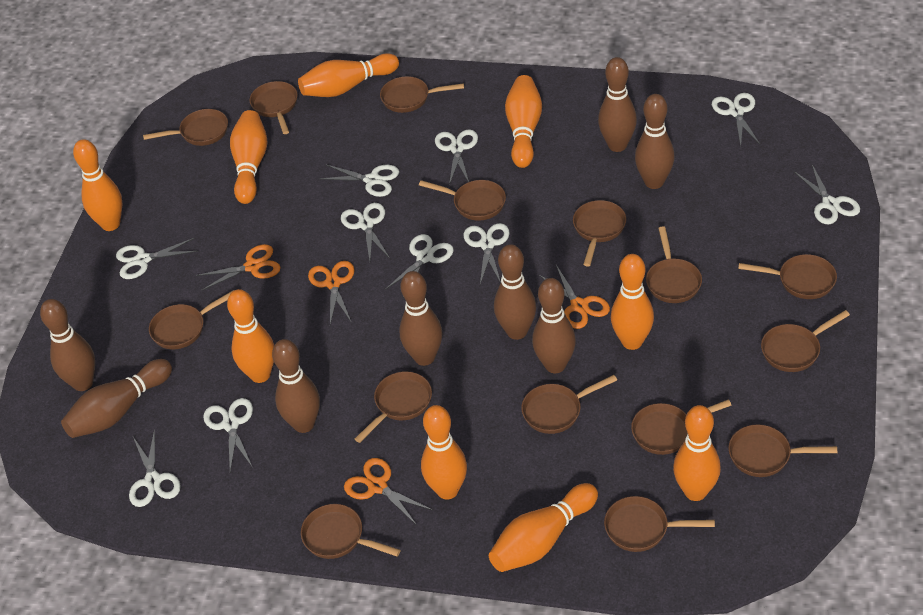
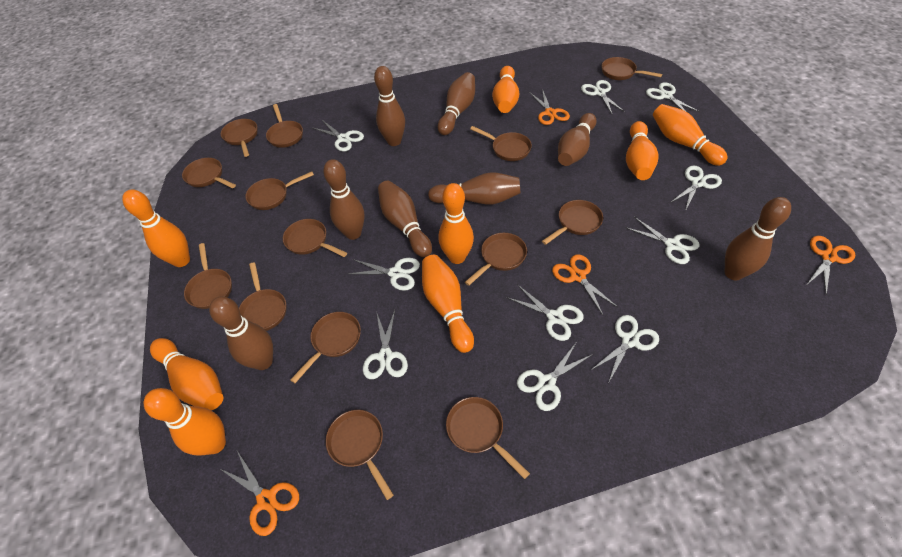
brown pan: [143,109,228,146] [149,290,234,349] [250,81,298,134] [301,504,401,559] [355,371,432,443] [380,76,464,113] [419,180,506,221] [521,375,617,434] [573,200,626,266] [604,496,715,552] [631,399,731,455] [646,226,702,303] [728,424,837,477] [738,254,837,299] [761,310,850,372] = 15 -> [182,158,236,188] [184,243,232,309] [221,119,258,157] [239,262,286,331] [246,171,314,210] [266,104,303,148] [283,219,347,257] [291,312,361,383] [326,410,393,500] [446,397,530,479] [465,233,527,286] [470,126,532,161] [542,200,603,245] [602,57,662,80] = 14
orange bowling pin: [73,139,122,231] [227,289,274,383] [230,110,268,204] [298,53,399,97] [421,405,467,500] [489,483,598,572] [505,75,542,168] [611,254,654,350] [673,405,721,501] = 9 -> [122,189,190,267] [144,388,226,455] [150,338,223,410] [422,255,474,353] [439,183,474,264] [492,66,519,113] [626,121,659,180] [653,104,727,166] = 8

